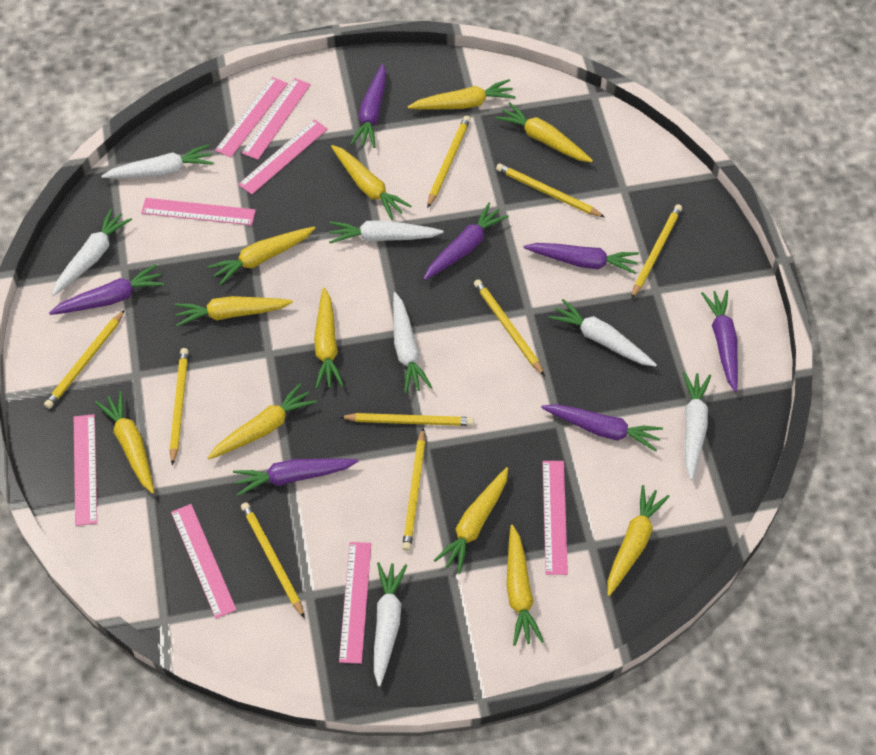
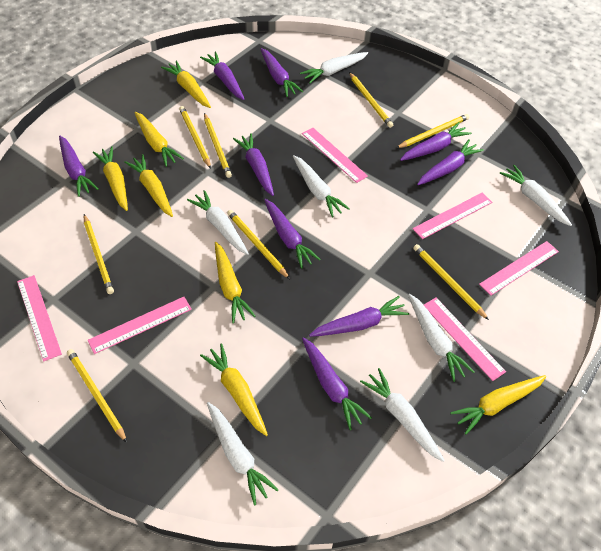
pink ruler: [74,414,97,526] [141,198,256,225] [171,504,237,619] [215,77,288,157] [238,119,328,195] [242,78,311,160] [339,542,371,664] [542,461,568,575] = 8 -> [17,275,62,361] [88,297,192,354] [302,128,368,183] [413,193,492,239] [424,297,506,381] [479,241,559,296] = 6
purple carrot: [49,264,165,315] [233,458,358,496] [350,64,386,148] [423,203,509,280] [523,243,639,274] [541,404,663,452] [701,290,738,392] = 7 -> [59,136,99,197] [200,52,245,100] [233,133,274,196] [261,48,303,97] [264,199,321,269] [302,337,372,430] [309,296,409,337] [400,122,472,161] [417,139,484,185] = 9
yellow carrot: [95,391,154,494] [175,296,293,327] [208,227,315,286] [208,383,317,459] [314,287,344,389] [331,145,411,220] [408,79,516,110] [434,467,508,574] [495,102,593,162] [506,525,544,646] [607,485,669,596] = 11 -> [93,146,128,211] [124,154,173,217] [134,112,184,167] [161,61,211,108] [200,343,268,436] [215,242,256,323] [450,375,546,435] = 7
yellow pencil: [44,310,125,409] [170,348,189,465] [241,502,305,619] [340,413,474,426] [402,428,425,551] [427,115,471,208] [474,279,545,376] [496,163,605,217] [631,204,682,299] = 9 -> [67,349,127,443] [84,214,114,294] [179,106,211,169] [204,113,232,178] [227,210,290,279] [349,72,393,128] [396,114,469,148] [413,244,489,320] = 8

